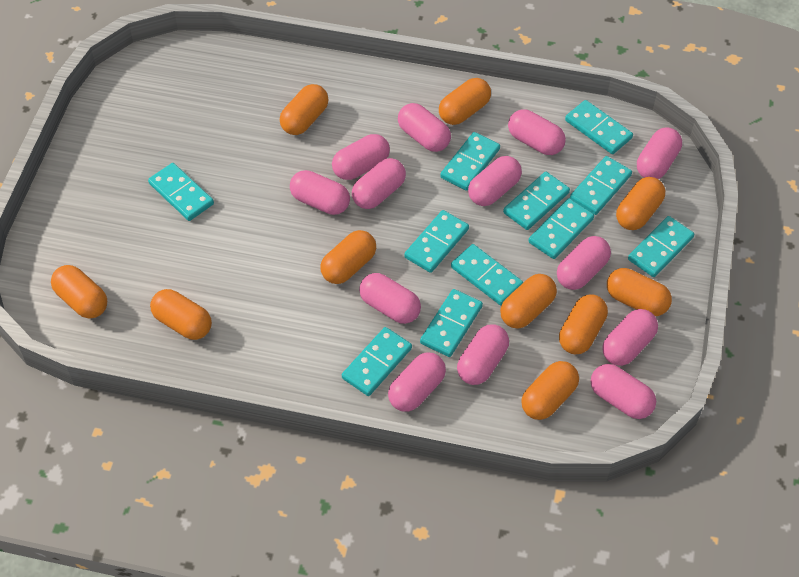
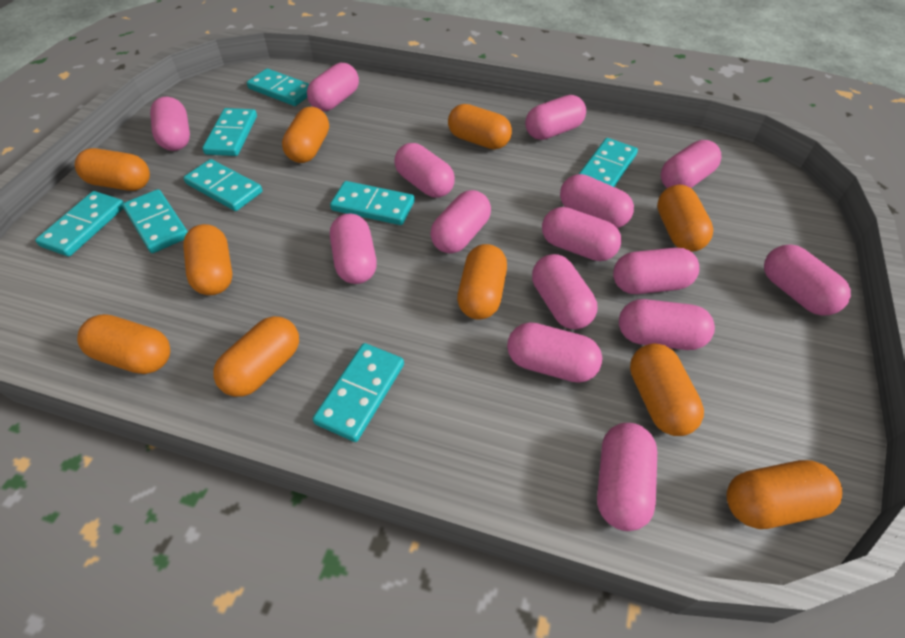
pink capsule: [290,170,350,215] [332,134,390,180] [352,158,406,209] [359,273,421,324] [388,352,446,412] [398,103,451,152] [457,324,509,385] [468,156,522,206] [508,109,566,155] [557,236,611,290] [591,364,656,419] [602,309,658,366] [637,127,682,179] = 13 -> [150,97,190,151] [307,63,359,111] [330,214,377,284] [394,143,455,198] [430,190,491,253] [507,322,602,383] [525,95,586,140] [532,254,598,329] [542,207,622,261] [560,174,634,228] [597,423,657,531] [613,248,699,294] [619,299,715,350] [661,140,721,188] [764,245,851,316] = 15
turquoise domino: [148,163,214,221] [342,327,412,396] [404,210,469,273] [420,289,483,357] [440,132,500,191] [451,244,523,306] [503,172,570,230] [529,198,594,259] [565,100,633,154] [570,156,632,215] [628,216,694,277] = 11 -> [35,191,124,257] [122,189,188,253] [183,159,262,211] [202,108,257,156] [247,68,309,106] [313,343,404,442] [330,181,415,225] [579,138,638,187] = 8

